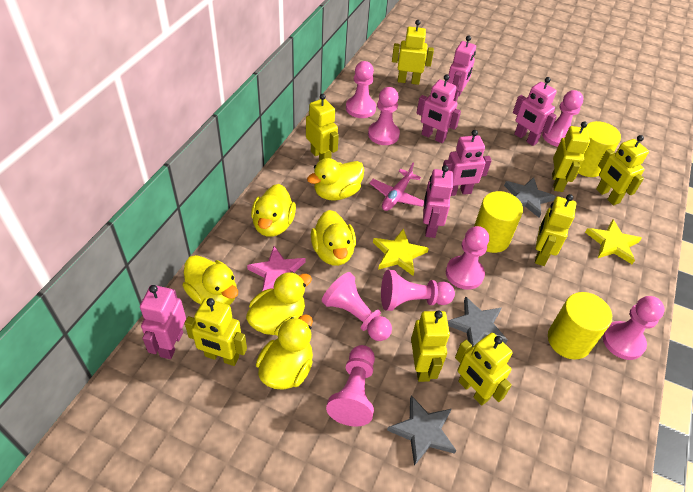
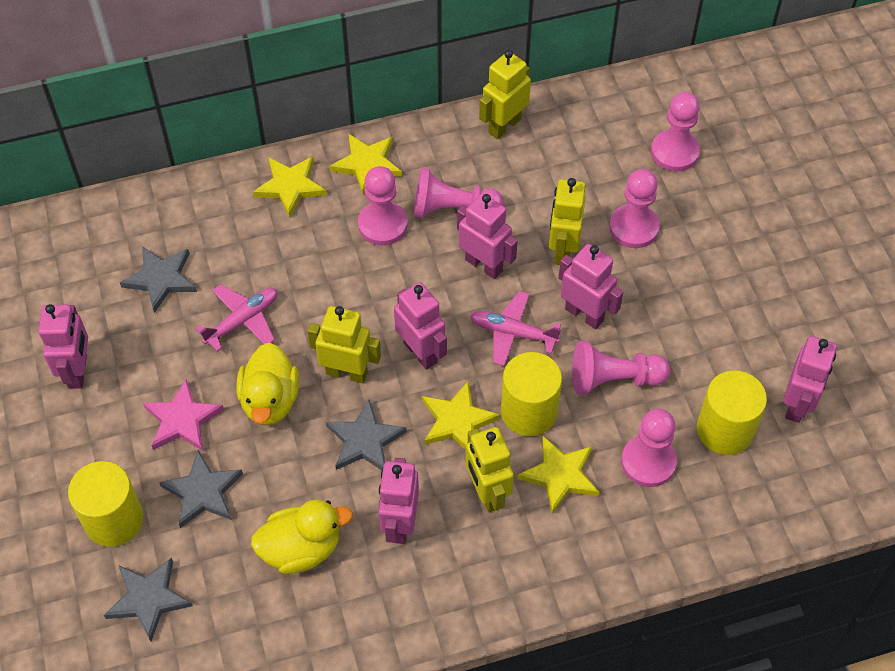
grey star: [387,395,457,466] [448,296,508,348] [504,177,556,218] = 3 -> [104,558,193,642] [120,246,197,313] [159,450,243,528] [326,400,407,470] = 4
pink pawn: [322,272,392,341] [326,345,375,426] [346,61,376,118] [368,87,400,145] [381,270,455,311] [446,226,489,290] [542,90,584,147] [603,296,665,360] = 8 -> [358,166,407,245] [414,168,503,218] [572,341,670,395] [609,169,660,248] [621,409,677,487] [651,92,700,172] = 6
pink plane: [369,163,424,211] = 1 -> [196,284,277,352] [470,291,561,366] = 2
yellow duck: [182,255,238,305] [246,272,312,336] [251,184,296,237] [256,314,313,390] [307,158,364,201] [311,210,356,266] = 6 -> [236,343,299,425] [251,500,353,574] = 2
yellow robot: [185,298,247,366] [306,94,339,161] [392,20,434,85] [411,311,450,382] [455,333,513,406] [535,194,576,266] [552,121,590,192] [596,135,649,205] = 8 -> [308,306,381,383] [465,427,514,512] [479,50,531,139] [549,178,586,265] = 4
yellow star: [373,228,429,276] [585,219,642,264] = 2 -> [253,156,327,218] [329,134,402,194] [422,382,500,450] [517,436,599,514] = 4

